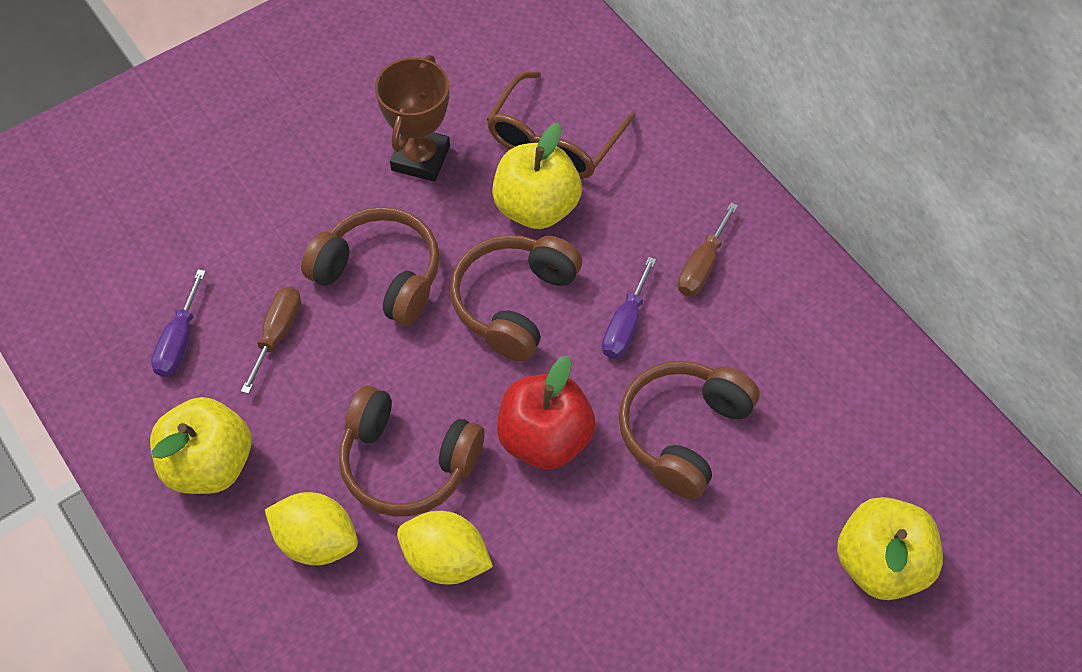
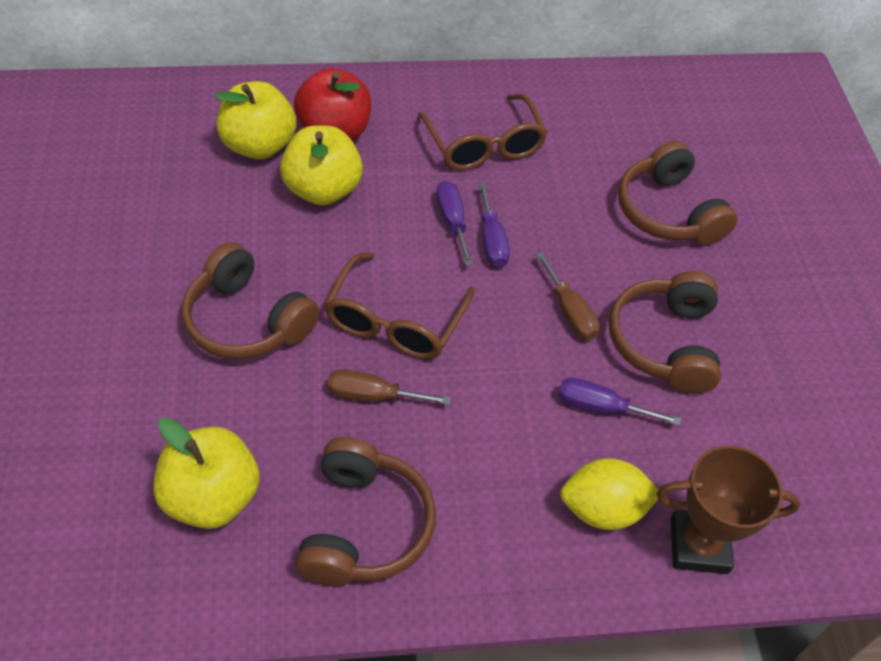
brown glasses: [487,71,636,179] = 1 -> [324,252,475,359] [418,94,548,170] = 2
purple screwdriver: [151,269,206,377] [602,257,656,359] = 2 -> [436,181,473,266] [478,183,510,268] [558,378,681,426] = 3
yellow lemon: [265,492,358,565] [397,511,493,584] = 2 -> [560,458,659,530] = 1

